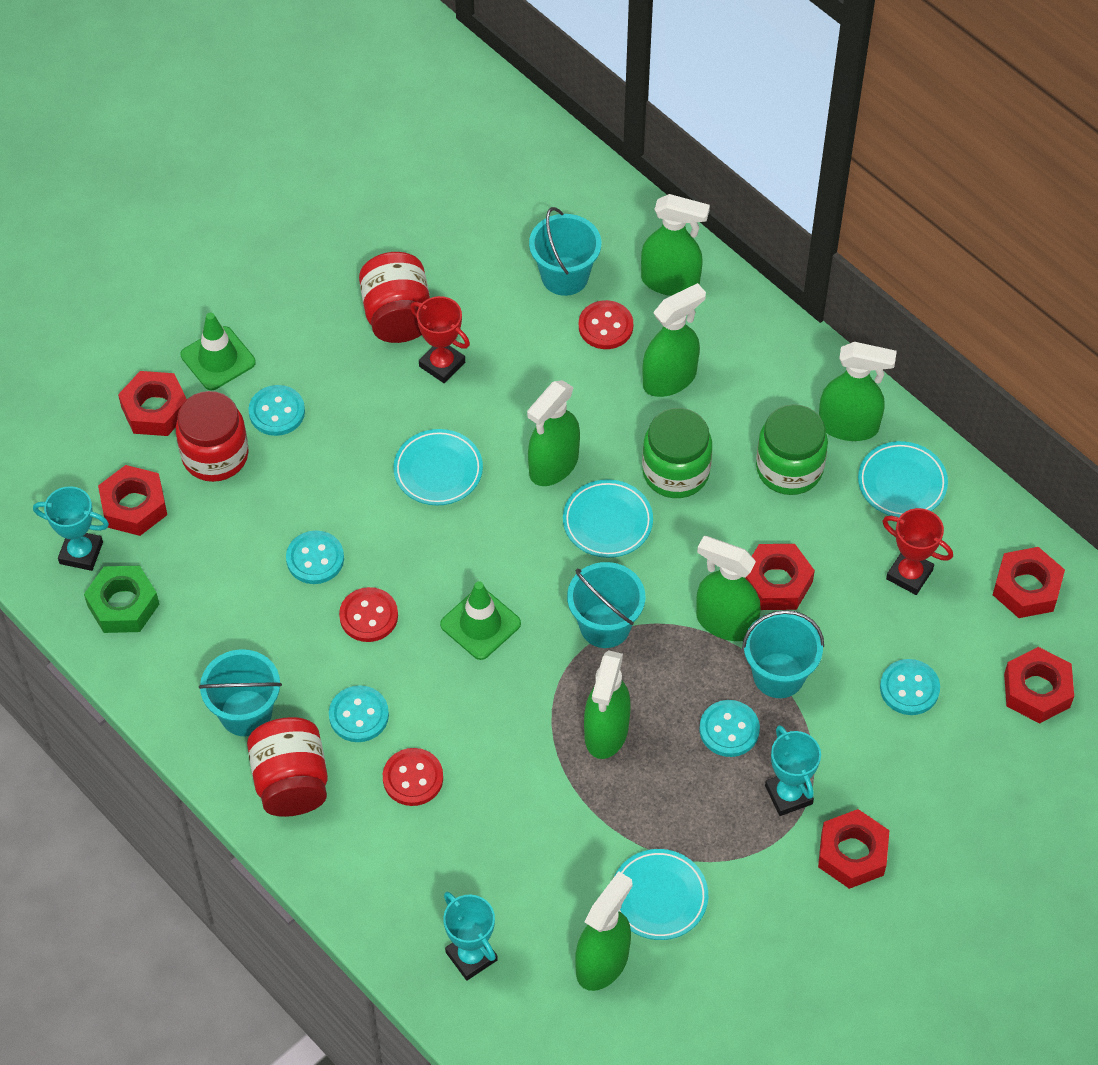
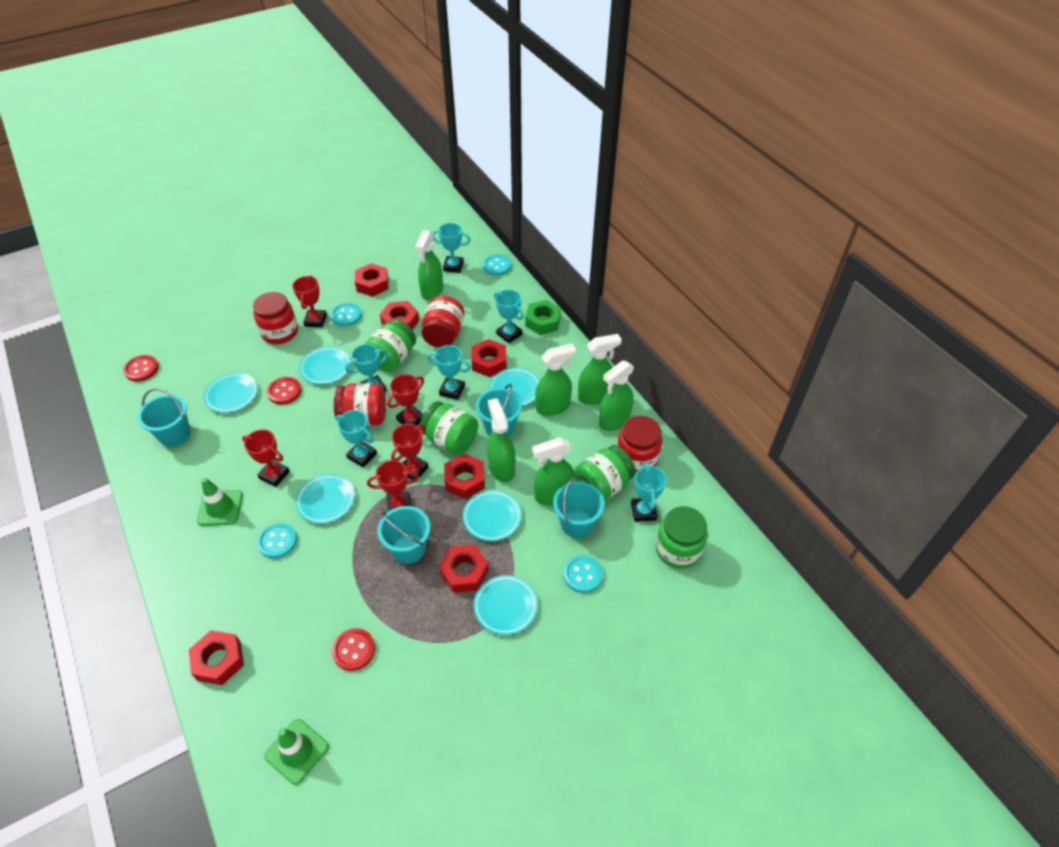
green jar: [642,408,712,498] [756,404,828,495] = 2 -> [365,319,416,372] [420,401,478,455] [574,445,636,501] [655,506,708,569] = 4
green spray bottle: [527,380,580,486] [575,871,633,991] [584,650,631,759] [641,194,710,296] [642,283,706,397] [696,536,761,641] [819,342,897,441] = 7 -> [415,230,443,300] [487,398,515,482] [532,438,575,506] [535,344,576,416] [578,334,622,405] [599,360,634,431] = 6
red jar: [176,391,249,482] [247,717,328,817] [359,252,430,343] = 3 -> [253,292,298,344] [334,383,386,425] [421,296,464,348] [617,416,662,474] = 4
red trophy: [410,296,470,383] [882,508,953,595] = 2 -> [242,429,290,487] [292,275,327,327] [367,460,419,512] [387,374,424,426] [391,424,429,480] = 5
turquoise button: [249,385,305,436] [286,530,344,584] [329,685,389,742] [700,700,760,757] [880,659,940,715] = 5 -> [257,523,297,559] [330,303,362,326] [483,254,511,276] [563,555,603,593] = 4
turquoise plate: [393,429,483,505] [563,479,653,558] [614,849,708,940] [858,441,948,517] = 4 -> [204,373,258,413] [296,474,355,524] [299,347,351,384] [463,490,522,541] [474,575,538,635] [489,368,540,406] = 6
turquoise trophy: [33,486,109,571] [443,892,498,981] [765,725,821,816] = 3 -> [336,410,377,467] [345,344,388,392] [427,345,471,400] [433,223,470,273] [494,290,524,343] [631,463,667,522] = 6

